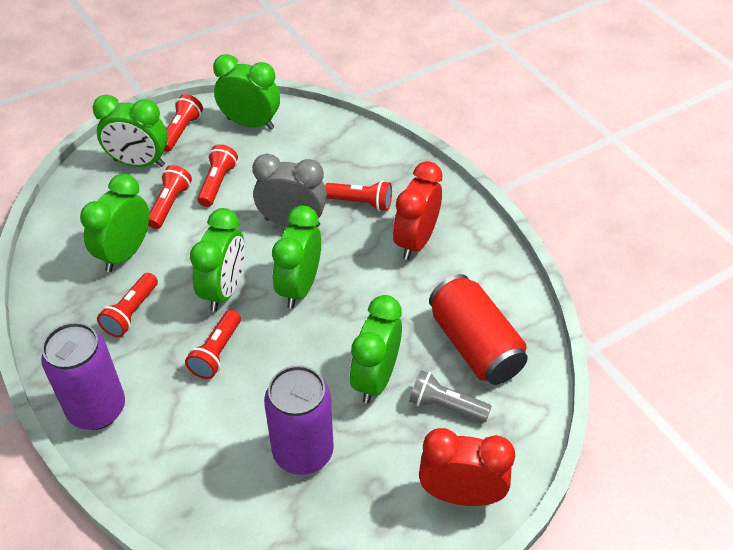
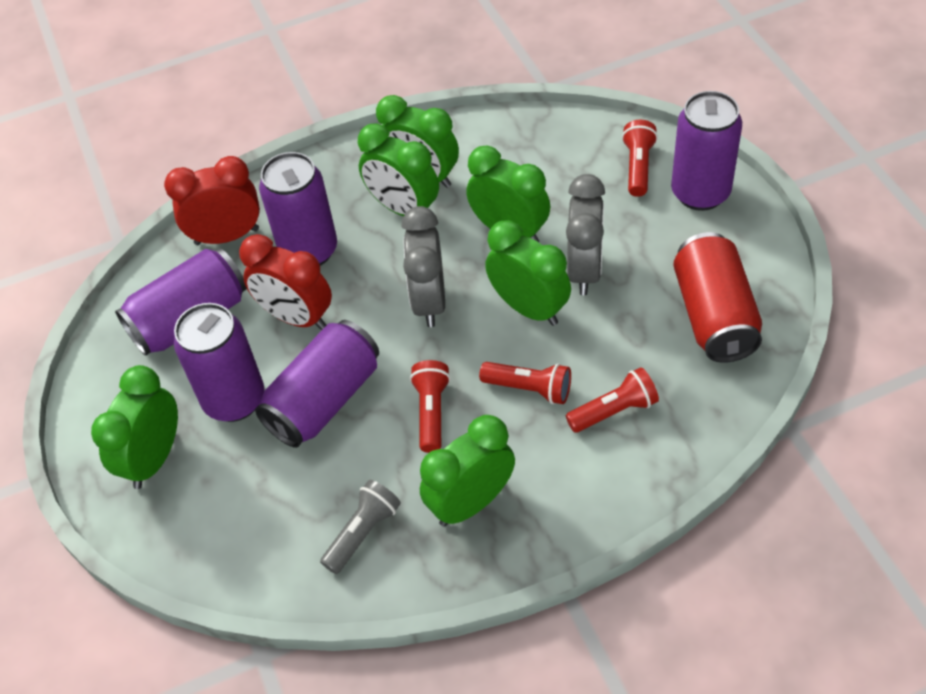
grey clock: [252,154,327,227] = 1 -> [401,206,445,327] [566,174,605,295] = 2
purple can: [41,322,125,430] [264,365,334,475] = 2 -> [115,248,247,356] [174,303,264,422] [255,320,379,448] [259,152,337,266] [671,91,742,211] = 5
red flashlight: [97,273,158,337] [148,165,192,229] [164,94,203,152] [185,310,241,379] [197,144,238,207] [325,181,392,211] = 6 -> [410,360,450,453] [479,362,571,404] [566,367,659,433] [622,120,658,197] = 4

